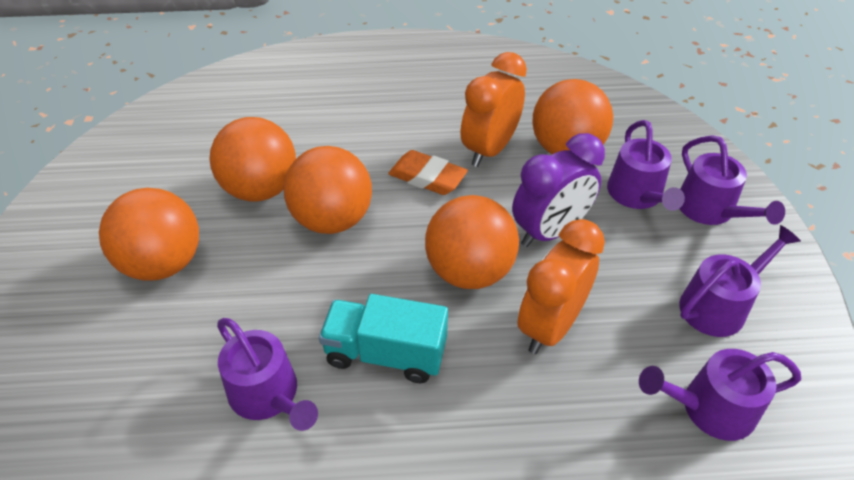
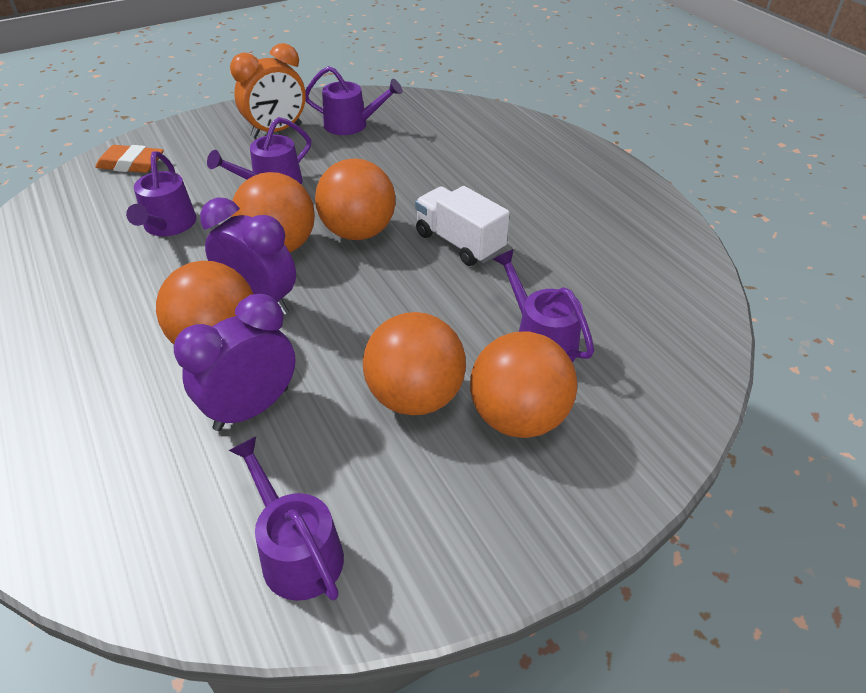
orange clock: [461,52,527,167] [517,219,605,354] = 2 -> [230,43,306,138] = 1
purple clock: [512,133,605,247] = 1 -> [174,294,296,431] [200,197,296,315] = 2
turquoise truck: [319,294,448,383] = 1 -> none = 0
white truck: none = 0 -> [415,186,510,266] = 1

